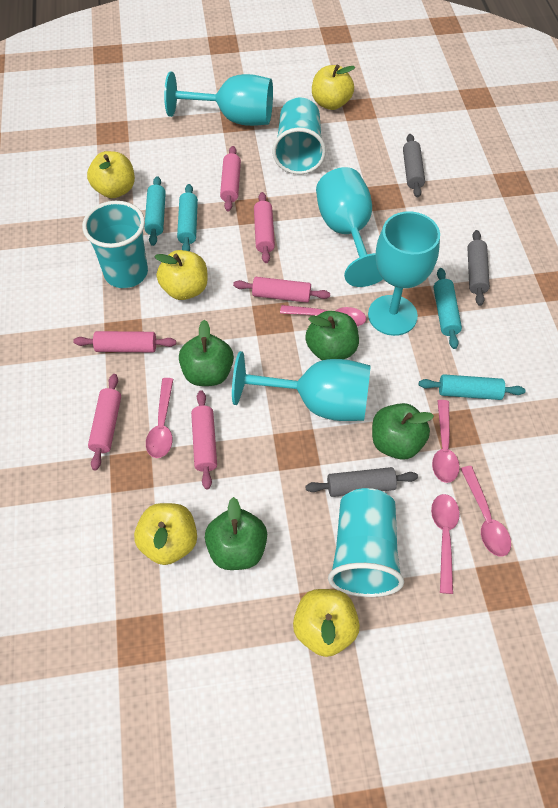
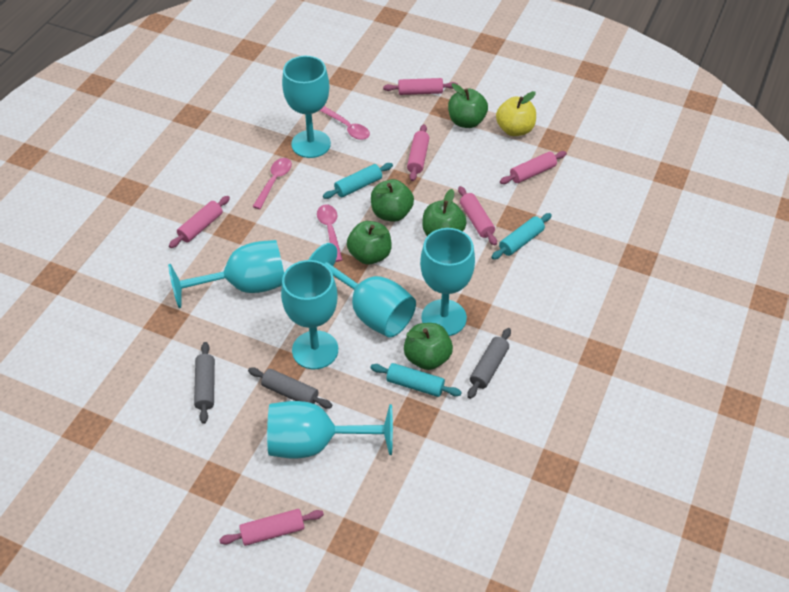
green apple: [179,320,234,386] [205,497,267,570] [305,311,359,360] [372,403,434,460] = 4 -> [347,221,392,264] [371,179,414,222] [404,323,453,370] [422,189,467,236] [448,83,488,128] = 5
pink spoon: [146,378,173,458] [280,305,366,326] [431,494,460,594] [432,400,460,483] [461,466,511,557] = 5 -> [253,158,292,209] [317,205,343,262] [319,106,370,140] = 3
turquoise cup: [82,201,148,288] [272,98,326,174] [328,488,404,597] = 3 -> none = 0
turquoise goblet: [164,72,273,126] [232,351,371,421] [316,167,383,287] [368,211,440,336] = 4 -> [168,240,284,308] [267,401,393,459] [281,260,338,369] [282,56,331,158] [309,243,416,337] [420,228,475,336] = 6
turquoise rolling pin: [144,176,166,246] [177,184,198,251] [419,374,525,400] [434,268,462,349] = 4 -> [323,163,393,199] [370,363,462,397] [491,213,552,260] = 3
yellow apple: [87,151,135,198] [134,503,197,565] [154,250,208,300] [293,589,360,657] [312,65,355,110] = 5 -> [496,91,536,136] = 1

